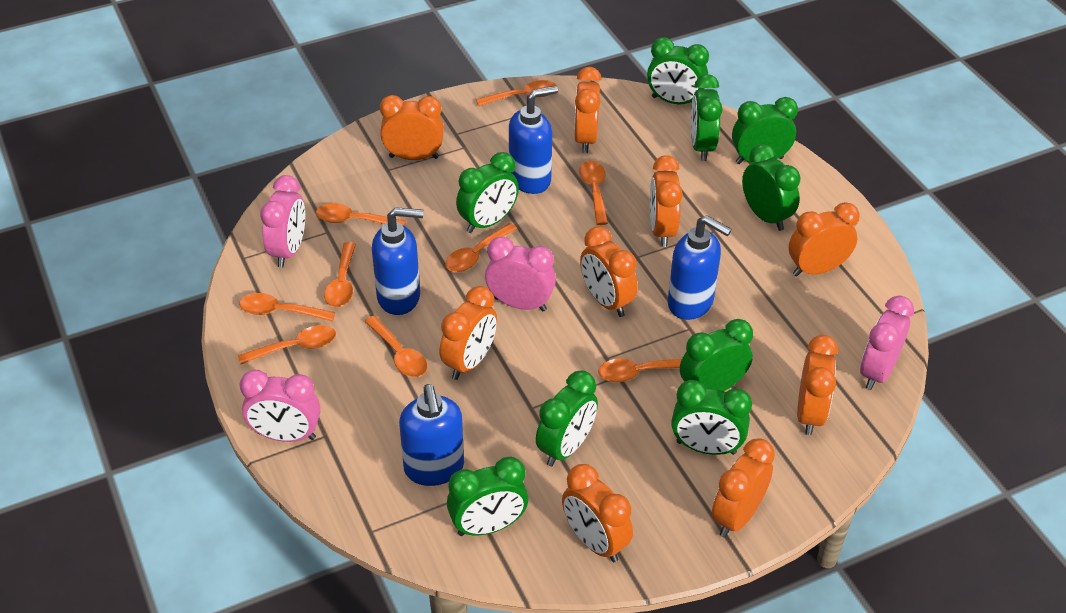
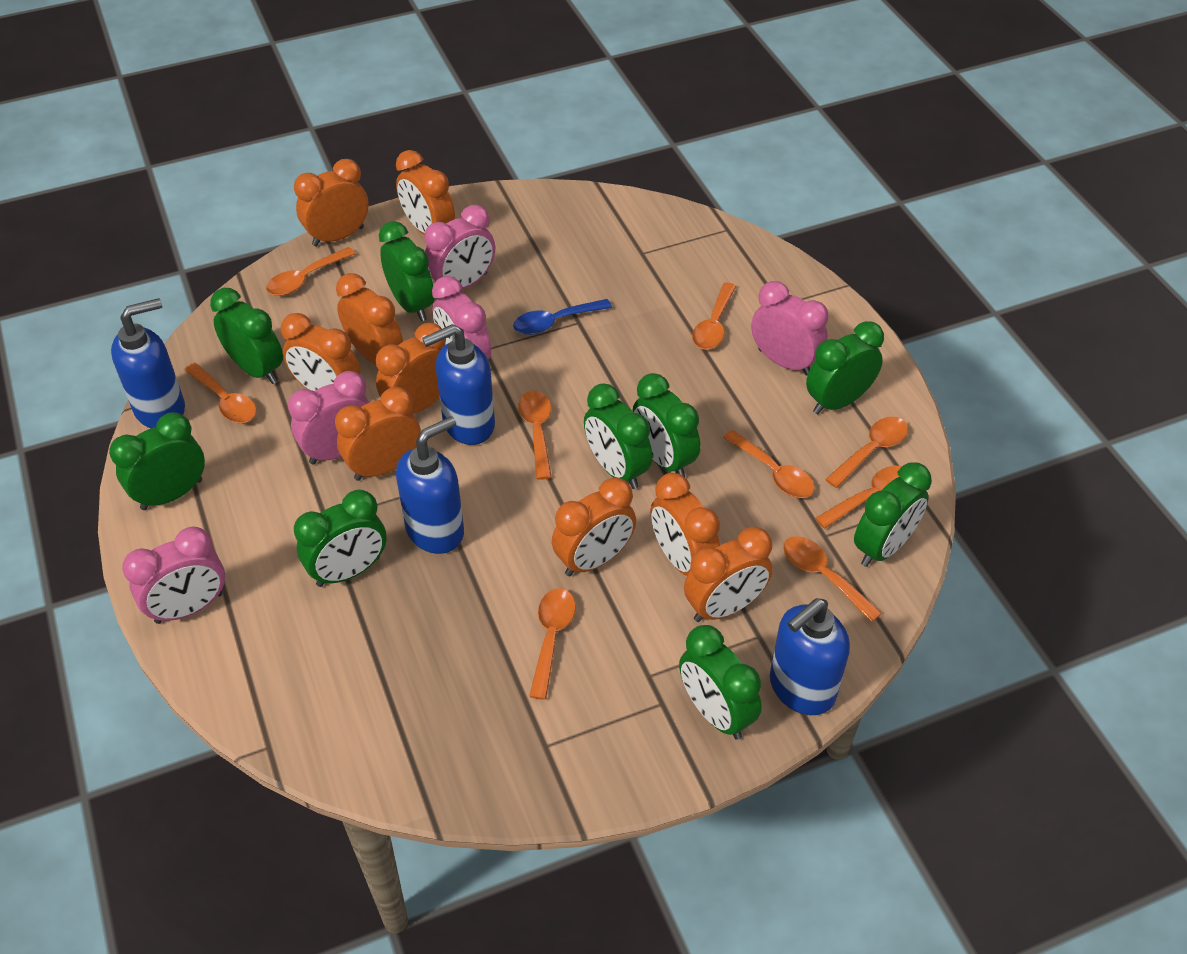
blue spoon: none = 0 -> [513,299,612,335] = 1
pink clock: [240,370,321,442] [260,175,305,267] [485,236,556,311] [860,295,914,390] = 4 -> [122,526,225,624] [288,371,370,464] [424,205,495,290] [432,276,491,360] [751,281,828,376] = 5

